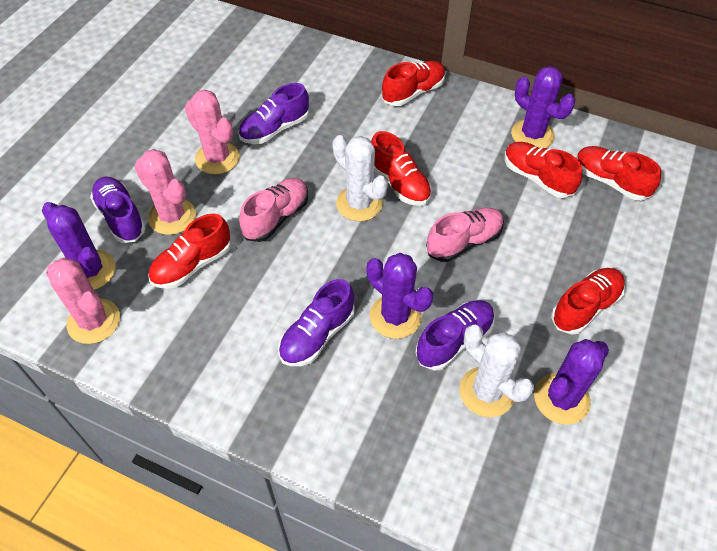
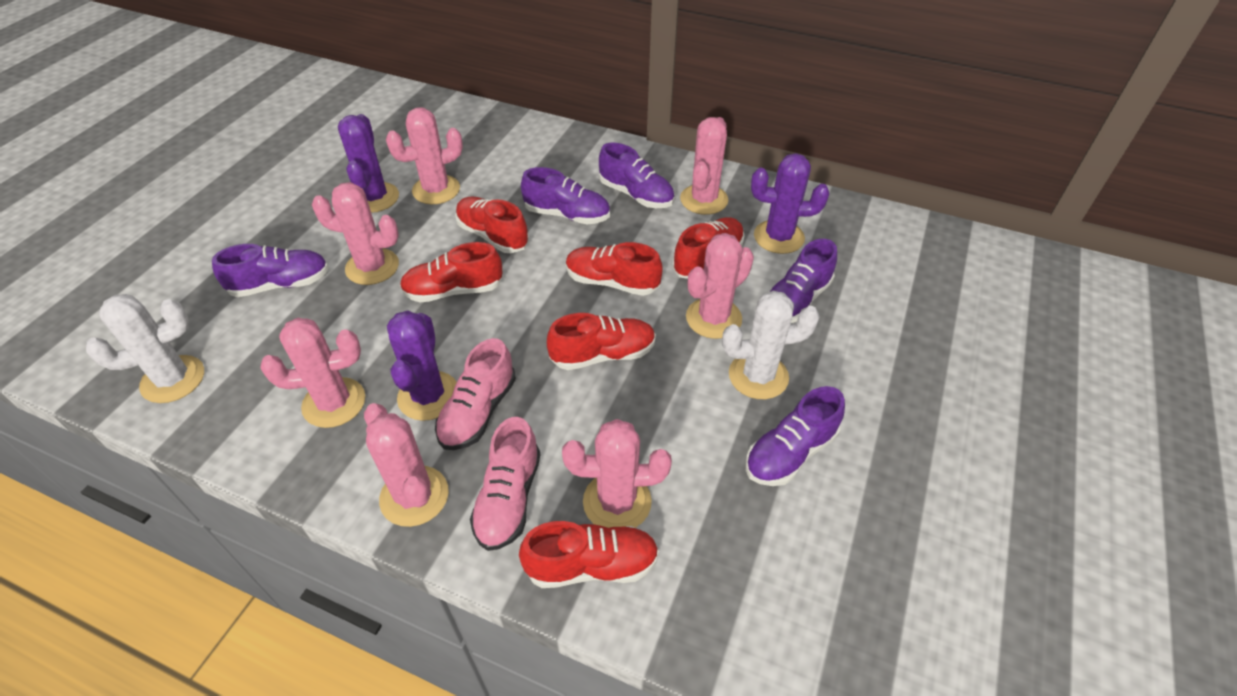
pink cactus: [46,258,120,344] [134,149,196,235] [185,90,240,174] = 3 -> [260,318,365,428] [312,182,399,285] [364,403,449,527] [386,107,463,204] [562,419,672,528] [680,117,728,215] [686,233,754,339] = 7
purple cactus: [42,202,116,290] [367,253,433,339] [511,66,575,148] [534,339,609,425] = 4 -> [338,114,399,213] [387,310,457,421] [751,153,829,254] = 3
purple shoe: [90,177,146,243] [239,83,309,144] [279,279,355,366] [416,300,495,371] = 4 -> [212,244,329,297] [521,167,610,225] [599,143,674,208] [746,386,845,486] [768,239,837,323] = 5

